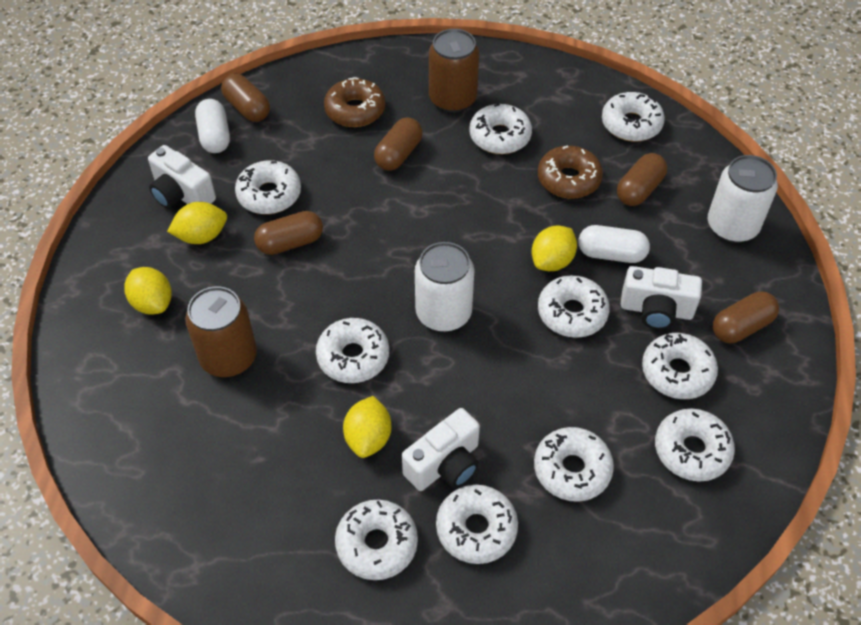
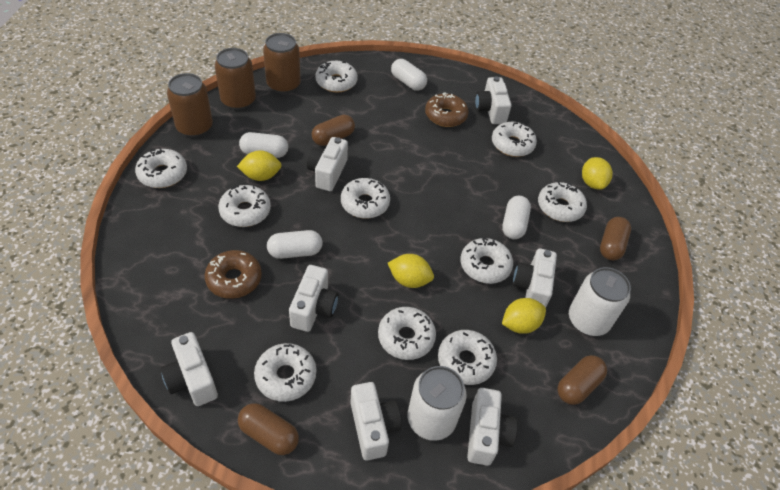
brown can: [185,286,257,377] [429,29,479,113] = 2 -> [167,73,213,137] [215,48,256,110] [263,33,301,94] = 3
brown capsule: [221,74,270,122] [254,211,323,255] [374,118,423,171] [617,153,667,206] [713,291,779,343] = 5 -> [238,403,299,455] [312,114,355,146] [557,355,607,405] [600,217,631,260] = 4
white camera: [148,145,216,209] [402,408,480,491] [621,266,702,330] = 3 -> [161,332,218,406] [289,265,339,332] [307,137,348,191] [350,382,402,461] [467,388,518,466] [475,76,511,124] [513,248,557,307] = 7
white capsule: [195,99,230,153] [578,225,650,263] = 2 -> [239,132,288,158] [267,230,322,259] [391,59,427,91] [502,196,531,239] = 4

